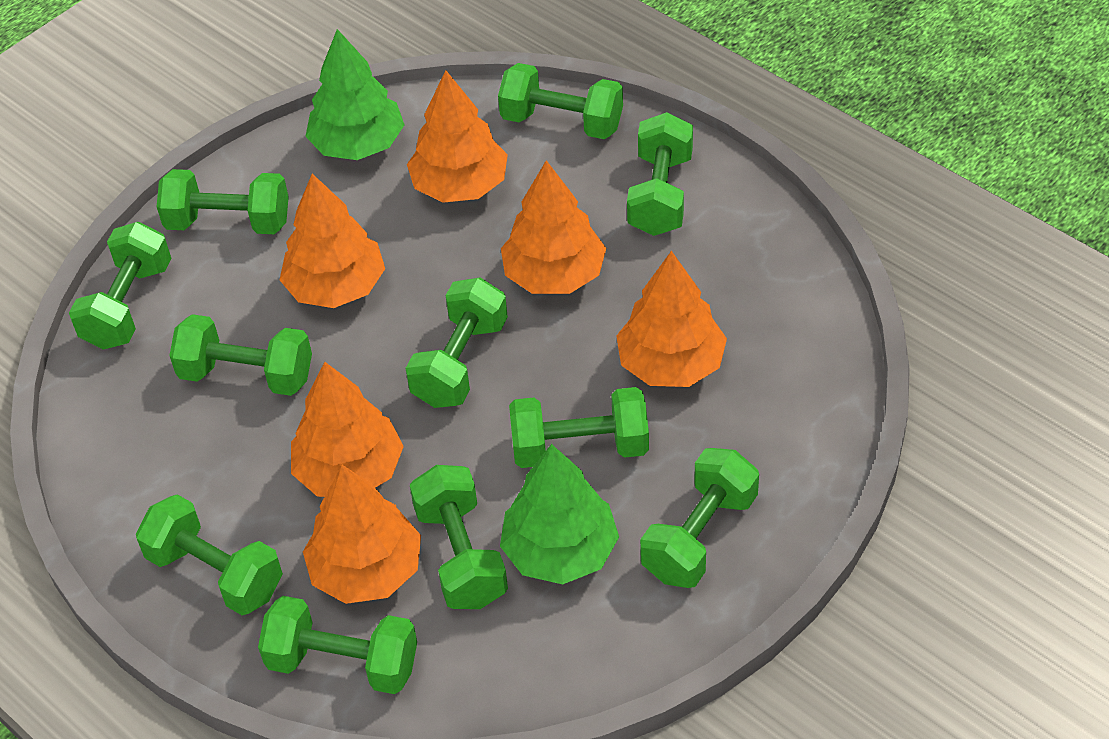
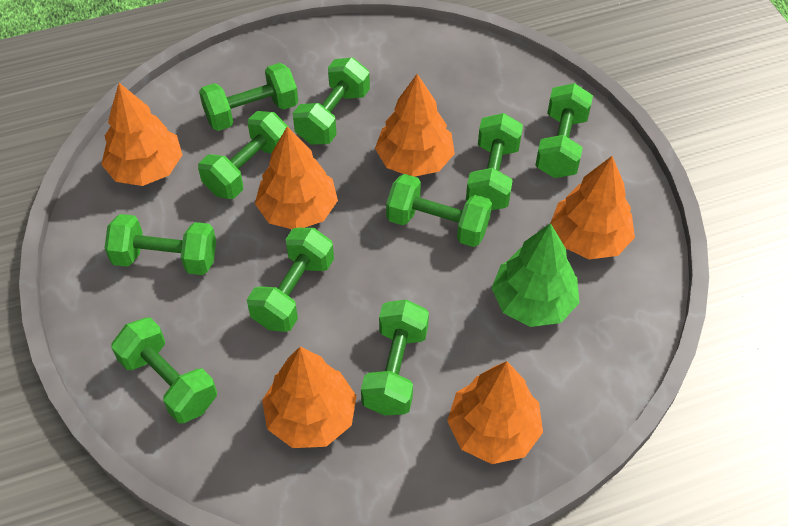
green dumbbell: [69,222,172,350] [136,494,283,615] [157,169,289,234] [169,314,312,396] [258,596,417,694] [406,278,508,408] [410,465,508,609] [498,63,623,139] [509,387,649,468] [627,112,693,236] [640,448,759,588] = 11 -> [104,214,216,275] [111,317,217,423] [198,111,287,199] [199,63,298,131] [247,228,334,332] [293,58,370,145] [361,299,429,416] [386,174,492,247] [466,113,523,210] [535,83,593,178] = 10
green tree: [305,29,404,160] [500,444,619,584] = 2 -> [492,223,579,327] = 1

